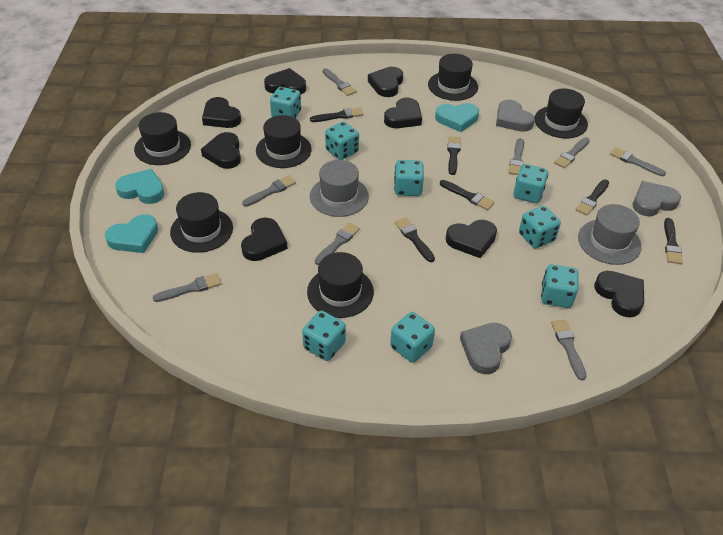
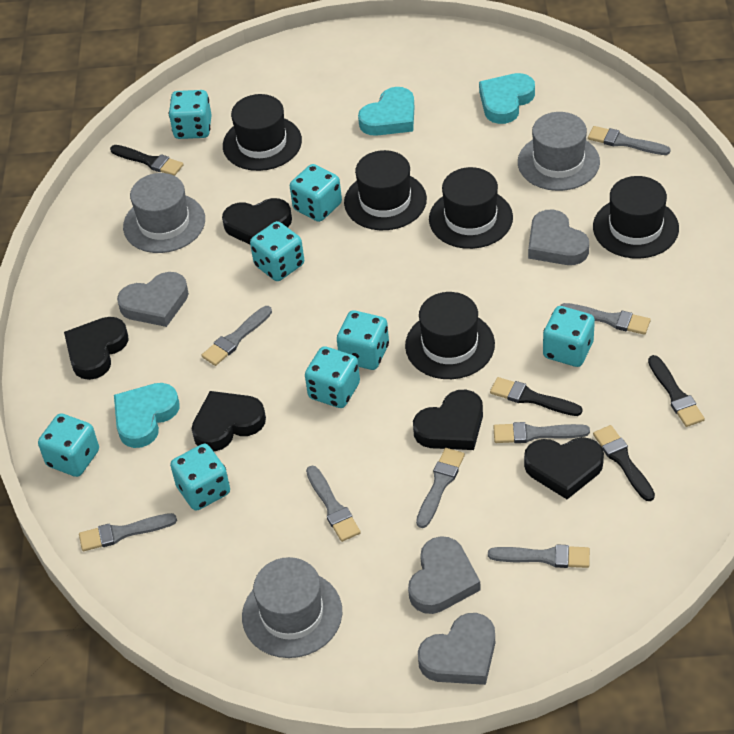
black brush: [310,107,364,122] [395,217,435,262] [440,180,494,210] [447,136,461,175] [576,179,609,216] [664,218,683,264] = 6 -> [110,145,183,176] [490,377,583,416] [593,425,655,501] [648,355,705,427] = 4
black hat: [134,112,191,165] [170,192,233,253] [256,115,311,168] [307,252,374,318] [428,54,478,101] [535,89,588,138] = 6 -> [223,94,302,171] [344,150,427,230] [405,292,495,379] [429,167,513,249] [593,176,679,259] = 5
black heart: [201,132,241,169] [202,97,241,128] [241,218,288,261] [264,68,306,94] [368,67,403,97] [384,98,422,128] [446,220,497,258] [594,271,644,317] = 8 -> [64,317,129,380] [192,391,266,451] [222,198,292,244] [413,390,483,450] [524,437,604,499] = 5
grey hat: [310,160,369,217] [578,204,642,265] = 2 -> [123,173,205,253] [242,557,342,658] [518,112,600,191] = 3
grey heart: [460,323,512,374] [496,100,535,132] [633,181,681,216] = 3 -> [117,272,189,327] [408,536,481,614] [418,613,495,685] [528,209,589,265] = 4

